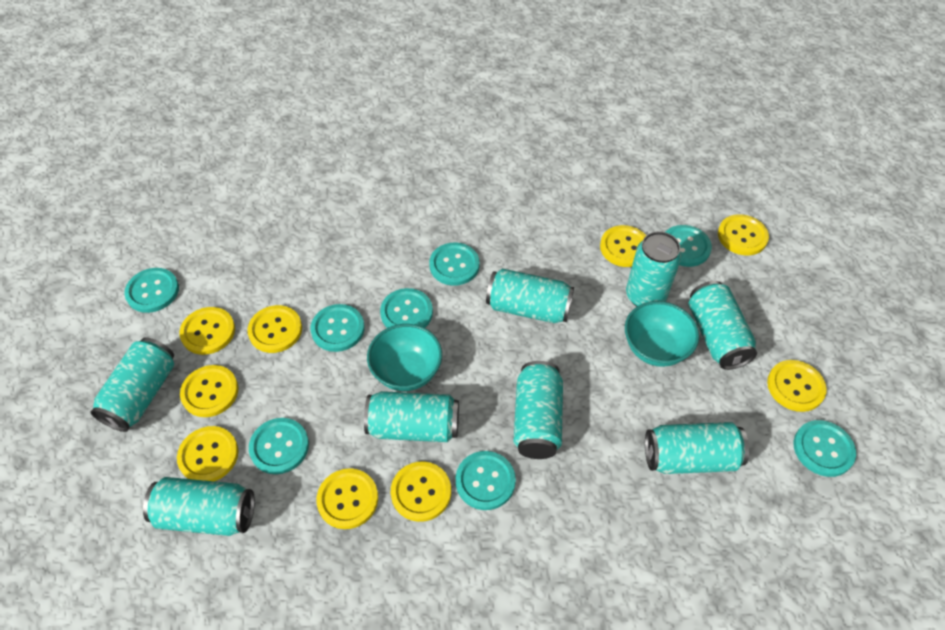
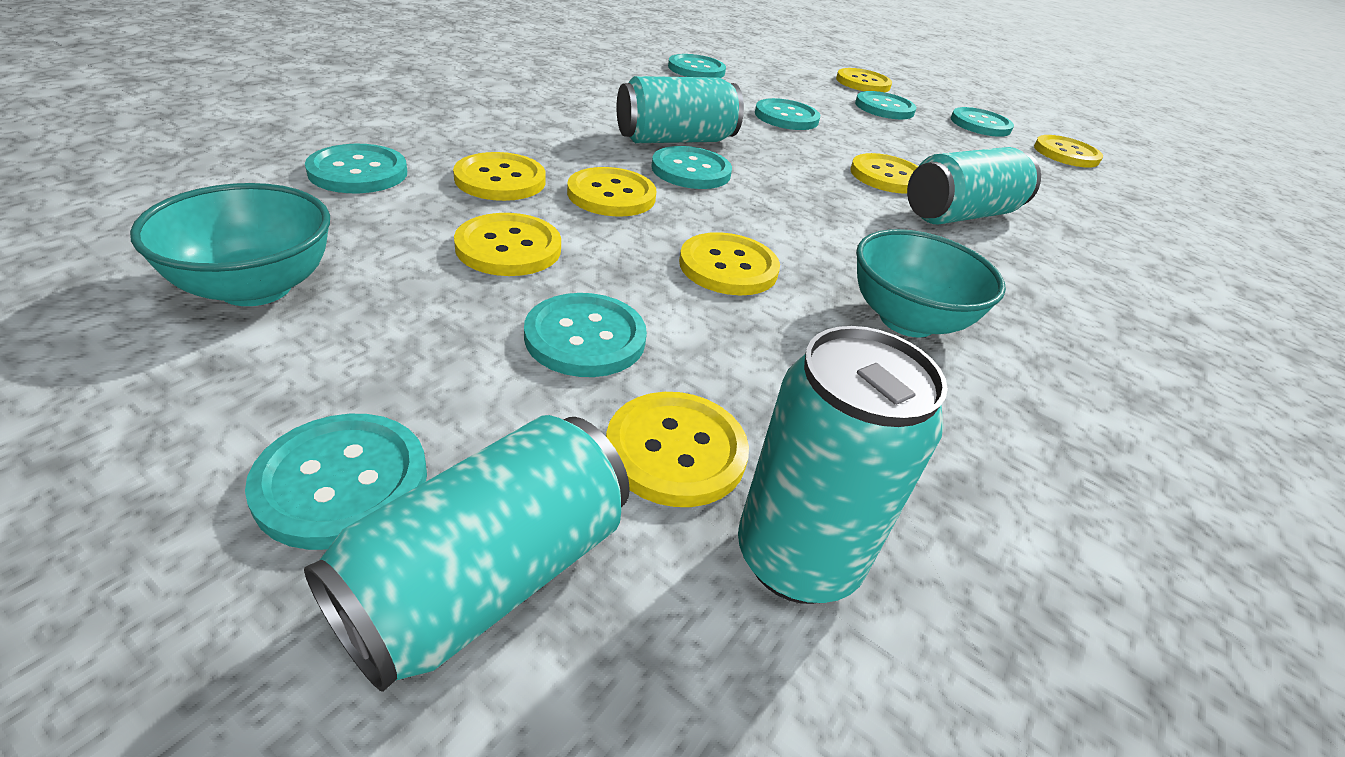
turquoise can: [90,337,174,432] [143,477,255,536] [364,391,459,442] [486,269,574,323] [513,361,563,459] [626,231,681,306] [645,422,749,474] [689,281,757,370] = 8 -> [304,415,630,692] [617,76,744,143] [738,326,948,604] [907,147,1041,224] = 4
yellow button: [177,426,239,481] [179,307,235,355] [180,365,239,417] [247,305,302,353] [317,468,378,529] [391,462,451,522] [600,225,646,267] [718,214,769,256] [767,360,827,412] = 9 -> [453,152,545,201] [454,213,561,276] [567,167,656,217] [606,392,749,507] [679,232,780,295] [836,68,892,92] [850,153,918,194] [1034,135,1103,168] = 8

